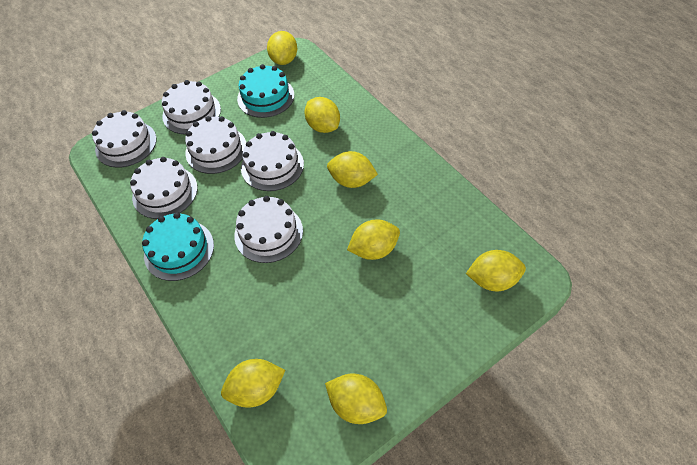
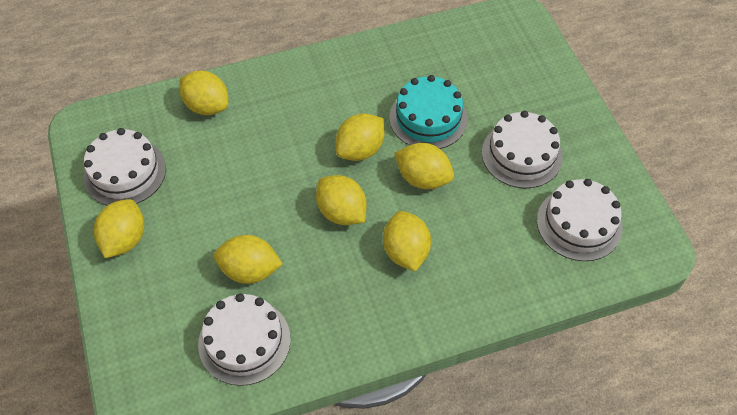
turquoise cake: [142,212,214,281] [237,64,294,118] = 2 -> [389,75,468,149] = 1
white cake: [92,110,157,168] [130,157,198,219] [162,80,221,135] [185,116,246,174] [234,196,303,263] [241,131,304,191] = 6 -> [83,128,166,205] [198,293,291,386] [482,111,563,188] [537,179,623,261] = 4

